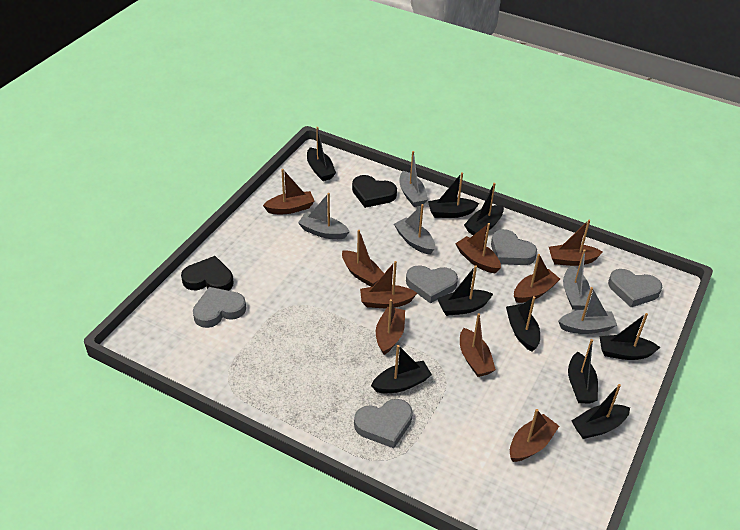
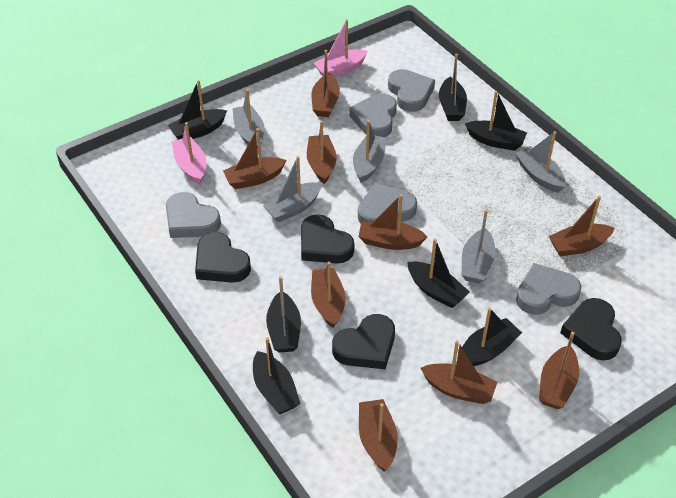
black boat: [307,127,336,181] [371,345,432,393] [428,172,479,218] [437,265,493,316] [464,183,504,235] [506,296,540,352] [568,339,598,403] [572,384,630,439] [599,313,661,360] = 9 -> [168,80,227,140] [253,337,301,414] [266,276,301,353] [407,239,470,308] [439,54,467,121] [462,308,522,366] [465,91,527,151] = 7
black heart: [181,256,233,291] [352,175,397,208] = 2 -> [195,232,251,283] [301,214,354,263] [332,314,395,369] [560,298,622,360] = 4
pink boat: none = 0 -> [172,122,206,184] [314,19,368,77] = 2

